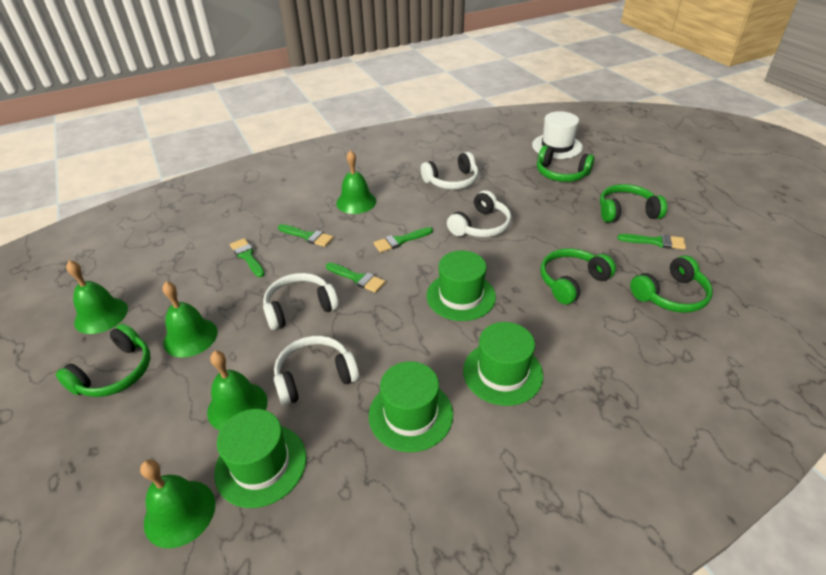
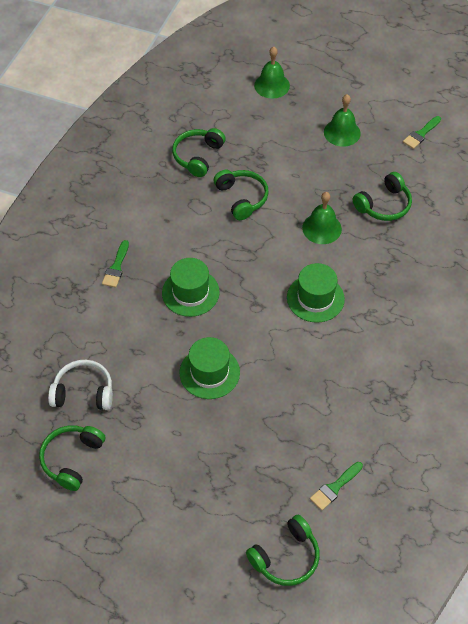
green bell: [66,260,128,334] [140,460,215,548] [162,281,217,358] [207,351,268,430] [336,150,376,214] = 5 -> [254,46,290,99] [302,192,342,244] [324,94,361,147] = 3
green brush: [230,238,265,277] [278,224,334,247] [326,263,385,293] [374,227,433,253] [617,234,686,249] = 5 -> [102,240,129,288] [310,462,363,511] [403,116,441,149] = 3
green hat: [214,409,306,508] [369,361,453,452] [427,251,496,321] [463,322,543,406] = 4 -> [162,258,220,317] [179,337,240,399] [287,263,345,323] = 3
white hat: [532,111,583,159] = 1 -> none = 0
white headphones: [263,273,339,330] [274,336,359,406] [421,152,479,189] [447,190,511,237] = 4 -> [48,360,113,410] = 1

